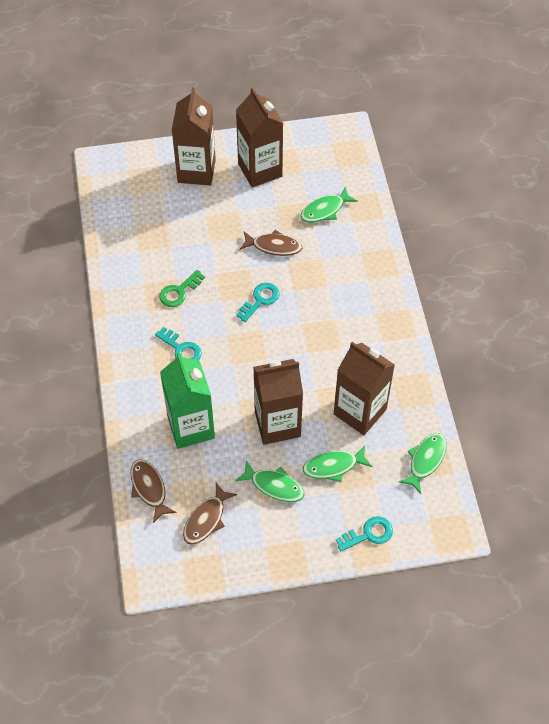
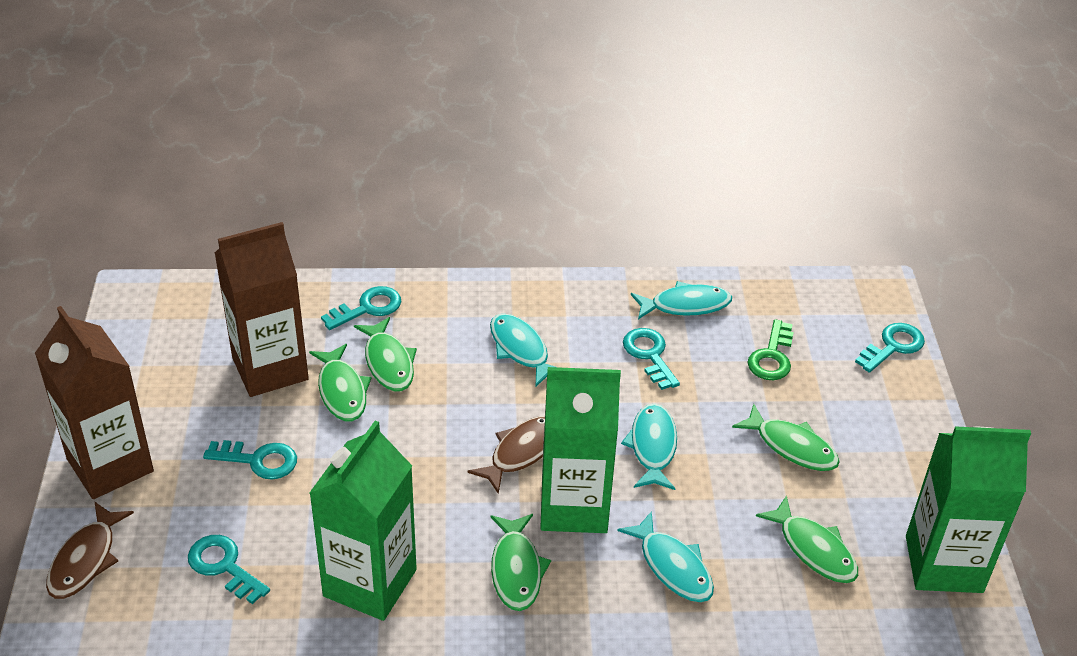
brown carton: [172,88,216,186] [236,88,284,187] [253,359,303,445] [334,342,395,435] = 4 -> [35,306,154,499] [215,222,309,397] = 2
brown fish: [131,459,177,523] [183,483,237,545] [240,230,302,256] = 3 -> [46,501,134,599] [467,416,545,494] = 2
green carton: [160,353,215,449] = 1 -> [310,421,417,621] [540,367,621,533] [906,426,1031,593] = 3
green fish: [236,460,305,502] [300,187,358,223] [303,445,372,482] [399,433,446,494] = 4 -> [309,344,371,421] [354,317,417,392] [490,514,551,611] [732,404,840,471] [756,496,858,583] = 5
turquoise fish: none = 0 -> [490,314,555,386] [617,511,714,602] [621,403,677,490] [631,281,732,319] = 4
turquoise key: [155,327,202,361] [237,283,280,322] [336,516,393,552] = 3 -> [188,535,270,604] [203,440,297,480] [321,286,401,330] [623,328,680,390] [855,323,925,373] = 5

